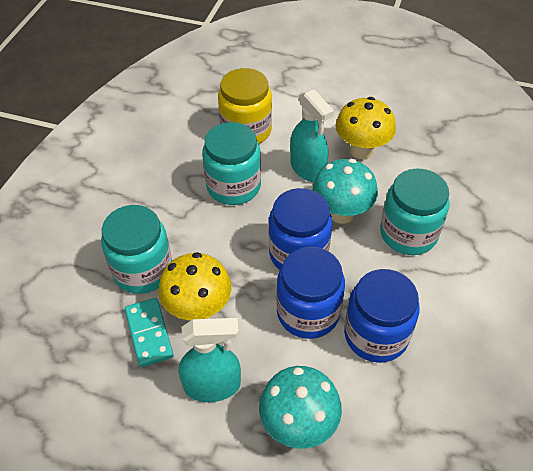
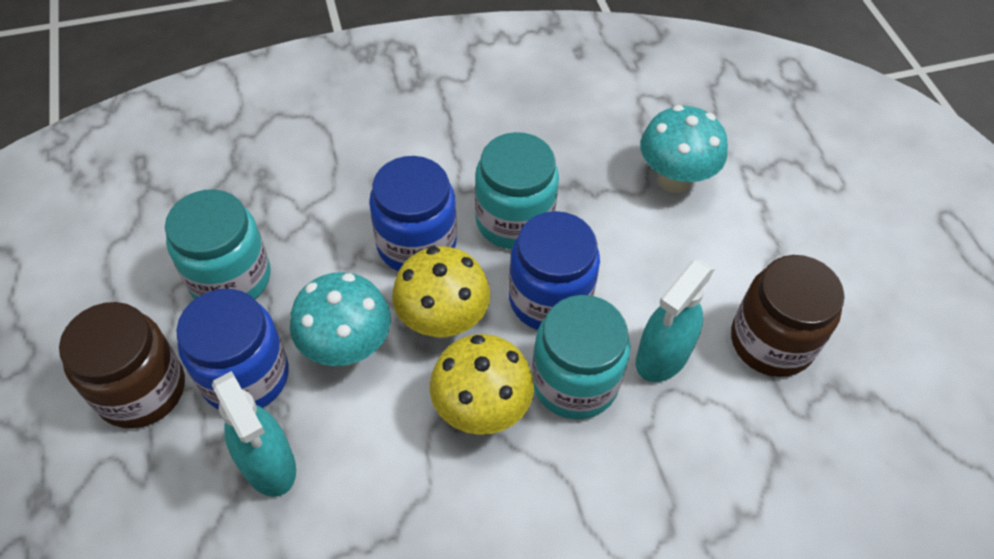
brown jar: none = 0 -> [59,302,185,428] [731,255,845,377] = 2
turquoise domino: [125,298,174,367] = 1 -> none = 0
yellow jar: [218,68,272,144] = 1 -> none = 0

